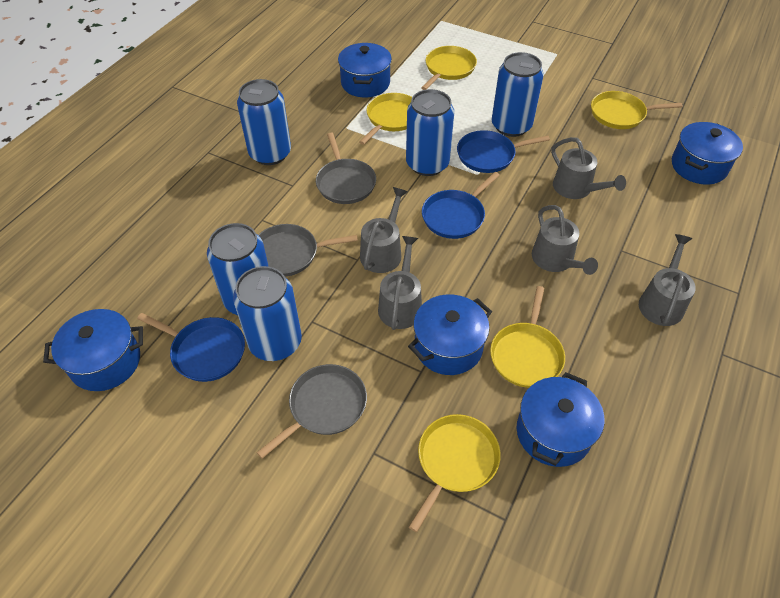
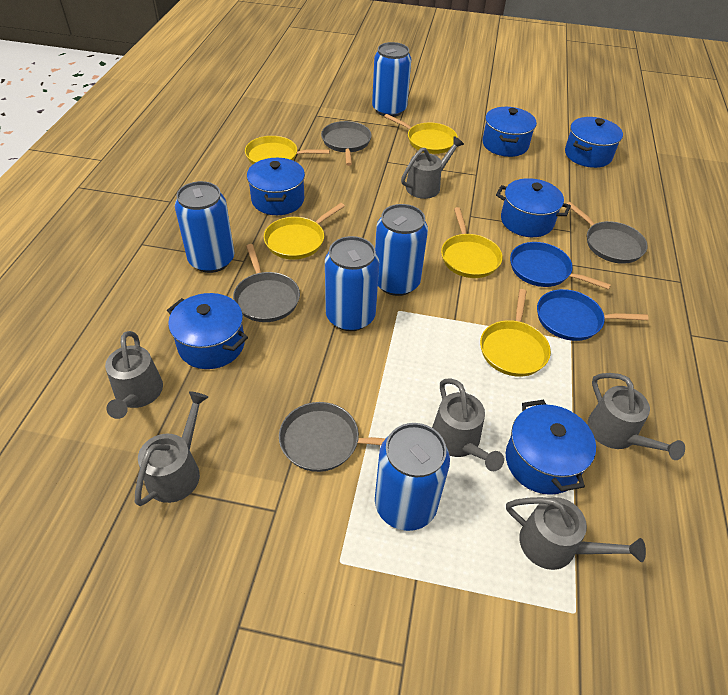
blue pan: [137,313,245,382] [422,172,500,239] [457,130,550,173] = 3 -> [510,242,611,290] [537,289,649,341] = 2
blue pot: [43,309,143,391] [338,43,392,98] [408,294,492,375] [517,372,604,467] [672,122,743,185] = 5 -> [167,293,248,369] [247,158,305,215] [482,107,537,157] [496,178,571,237] [506,400,596,495] [565,117,623,168] = 6
grey pan: [256,364,367,459] [258,224,358,277] [316,133,376,204] = 3 -> [233,244,300,322] [279,402,386,472] [321,121,372,166] [567,202,648,264] = 4
grey watering can: [360,187,408,273] [378,236,422,330] [532,205,598,275] [551,137,626,199] [639,234,696,326] = 5 -> [105,331,163,419] [135,391,208,506] [401,136,464,199] [432,378,504,471] [506,497,646,570] [587,373,685,460] = 6

